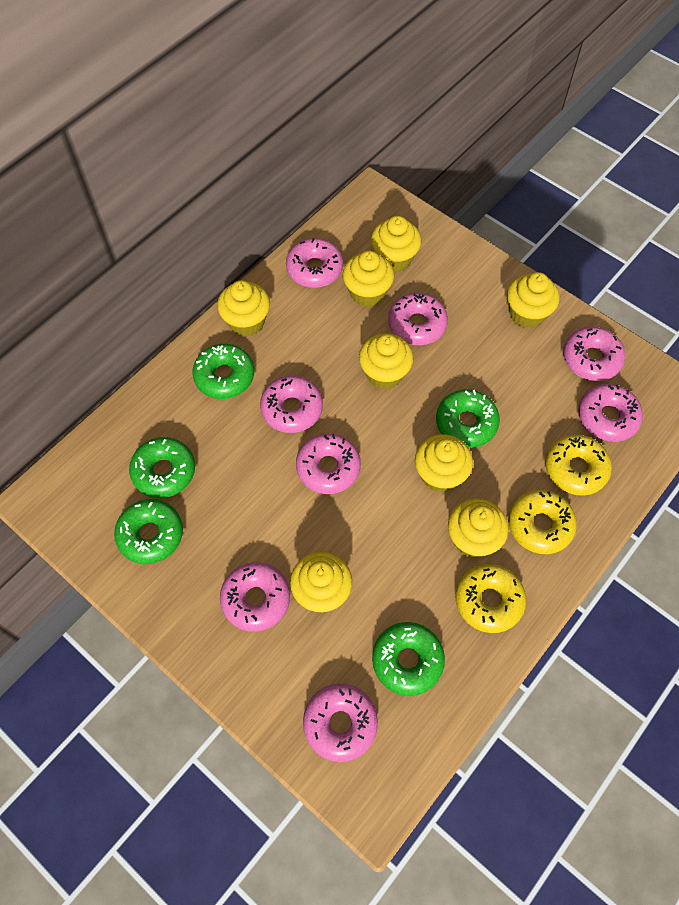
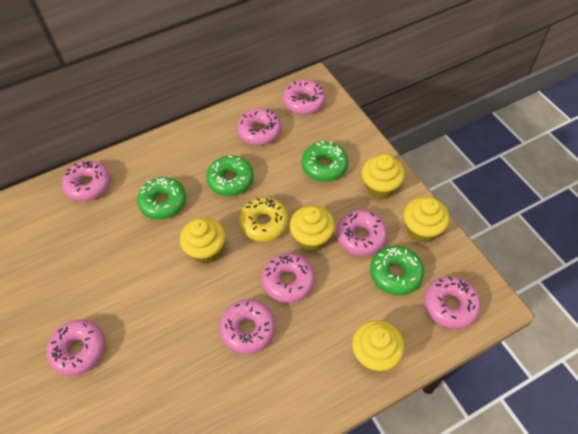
green donut: [114,499,183,564] [129,437,195,498] [192,344,254,399] [372,622,445,696] [436,389,500,448] = 5 -> [137,177,186,219] [206,155,254,196] [302,141,348,181] [370,246,424,295] = 4
yellow cupcake: [217,280,270,336] [290,552,352,612] [343,251,394,307] [359,333,413,390] [371,216,422,272] [415,434,473,492] [448,499,508,558] [507,272,560,329] = 8 -> [180,217,225,264] [290,205,335,252] [352,320,404,372] [362,154,405,199] [404,197,450,243] = 5
yellow donut: [455,564,526,633] [508,490,577,554] [545,434,612,496] = 3 -> [239,197,289,242] = 1

